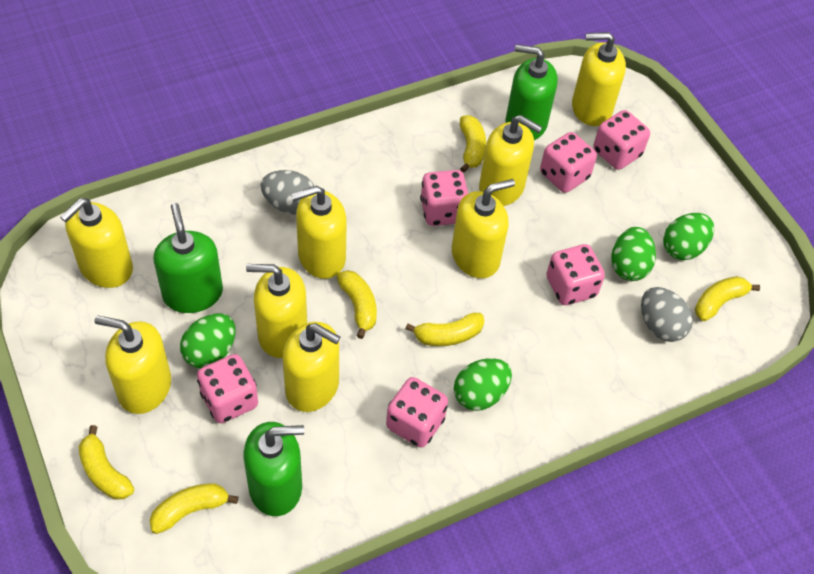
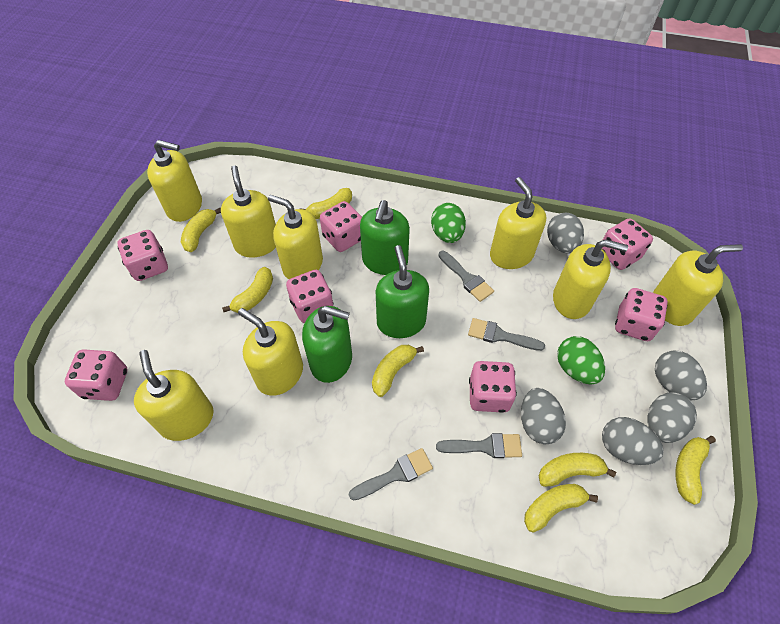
green egg: [180,313,236,368] [454,358,512,411] [611,227,656,281] [663,213,714,260] = 4 -> [431,203,466,243] [557,336,605,384] = 2
grey brush: none = 0 -> [349,448,433,501] [436,433,522,458] [438,251,494,302] [468,318,545,351] = 4
grey egg: [260,170,314,215] [641,287,693,342] = 2 -> [521,388,566,444] [547,213,584,254] [602,417,664,465] [647,392,697,443] [655,350,707,400] = 5
pink dice: [197,354,258,423] [386,377,448,448] [420,170,468,226] [540,132,597,193] [546,244,605,305] [593,110,650,170] = 6 -> [65,349,127,401] [117,230,168,281] [286,270,334,323] [320,201,362,252] [469,361,517,413] [602,218,653,270] [615,288,668,341] = 7
yellow banana: [78,425,134,499] [150,483,238,534] [337,270,377,339] [406,313,484,346] [460,115,486,173] [695,276,760,321] = 6 -> [181,208,221,252] [222,267,273,313] [300,188,352,219] [372,345,424,397] [524,484,598,532] [539,453,616,487] [675,436,716,505] = 7

